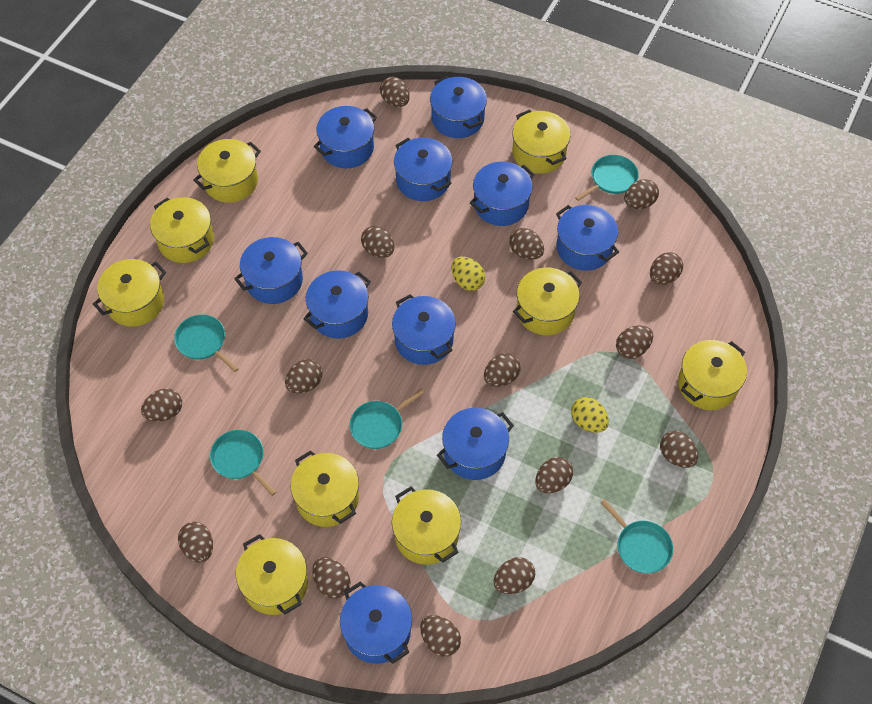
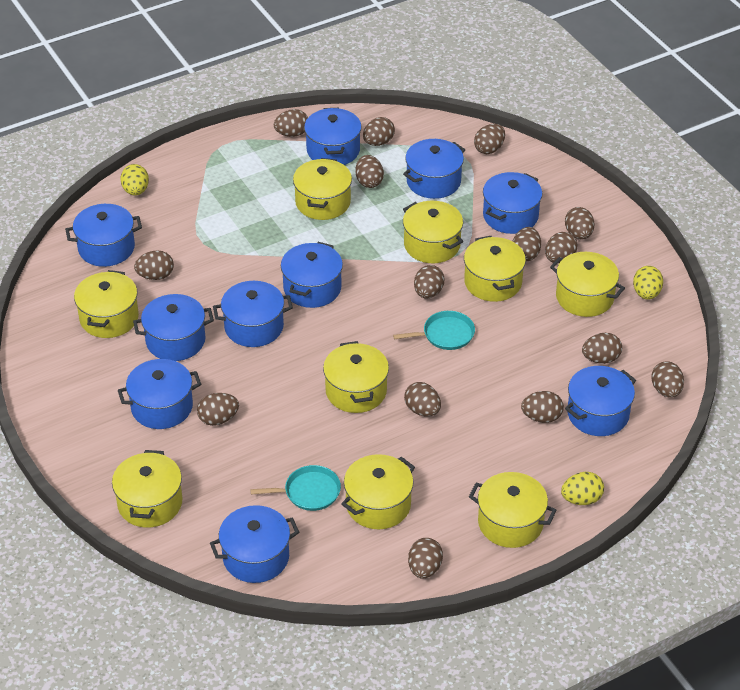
turquoise pan: [174,315,239,372] [210,430,276,496] [350,389,425,449] [575,155,639,201] [600,499,673,573] = 5 -> [250,465,341,511] [393,311,475,350] = 2
yellow egg: [451,256,485,291] [571,397,609,433] = 2 -> [121,164,149,196] [561,472,604,505] [633,266,663,300] = 3

